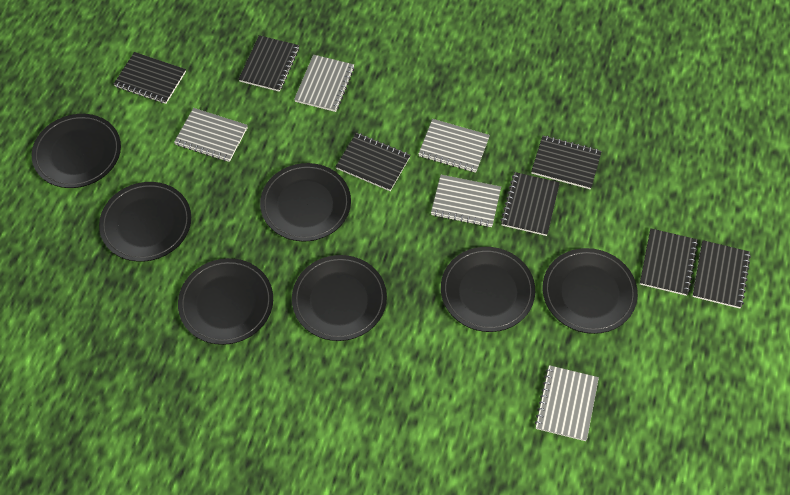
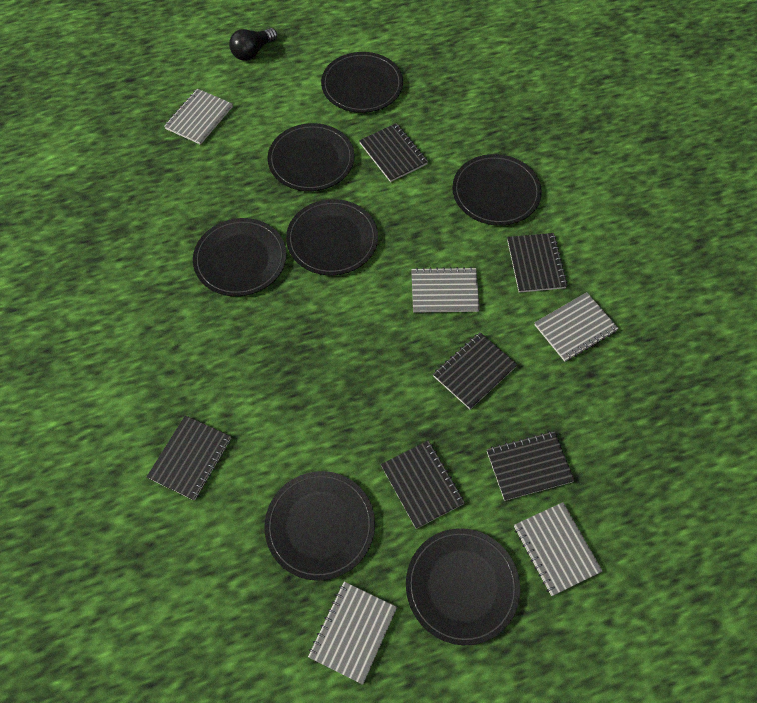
black light bulb: none = 0 -> [229,28,277,61] = 1
black notebook: [114,52,186,104] [238,35,299,92] [336,133,410,191] [501,172,560,236] [531,135,602,189] [640,228,698,296] [692,240,751,309] = 7 -> [147,415,231,501] [359,123,428,182] [381,441,465,529] [433,332,518,409] [487,431,575,501] [507,233,568,293] = 6

